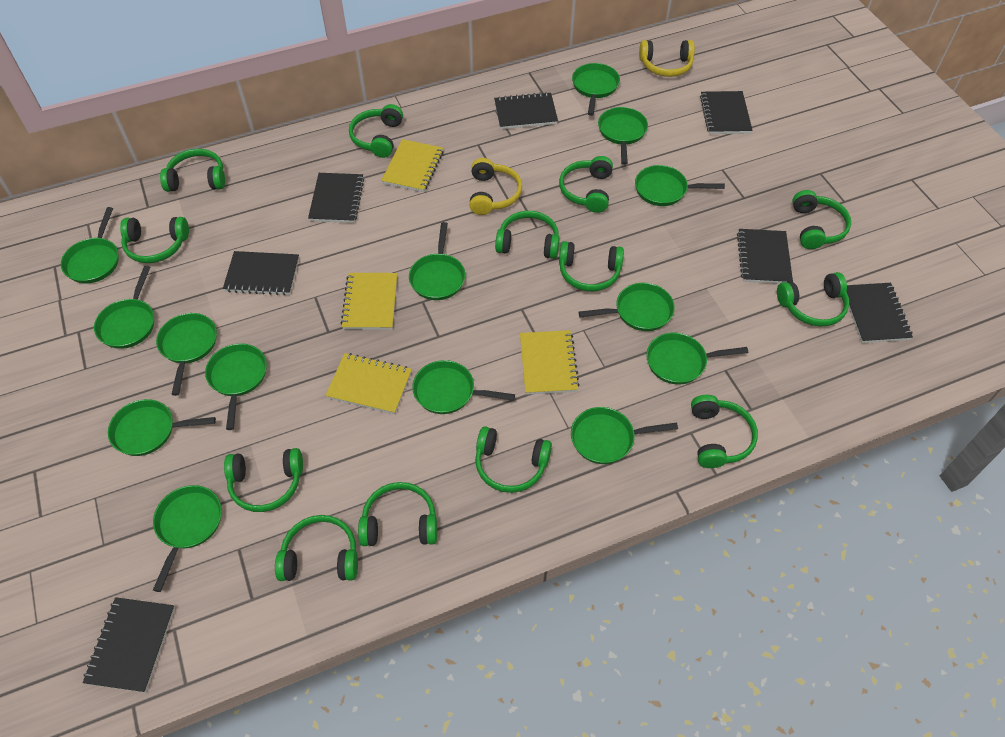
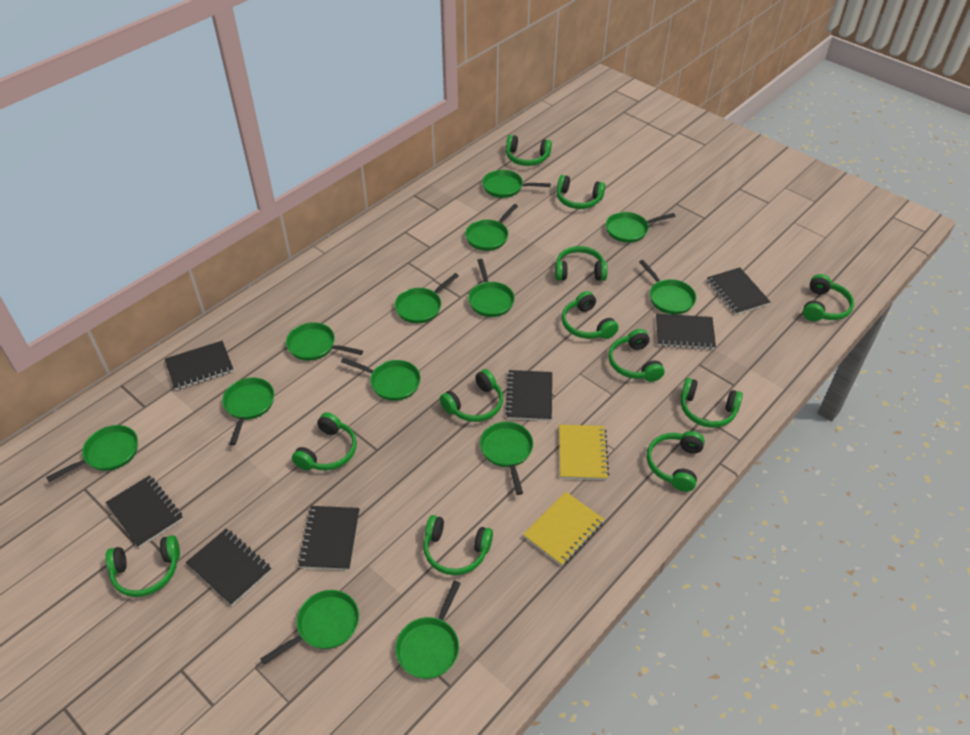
green headphones: [120,217,189,263] [160,149,225,192] [224,448,303,512] [275,515,358,581] [349,104,403,158] [358,482,437,546] [475,426,552,493] [495,211,559,259] [559,156,613,213] [559,241,624,291] [691,395,758,468] [777,272,849,327] [792,190,851,249] = 13 -> [105,535,180,597] [292,412,357,470] [423,515,493,575] [440,369,503,422] [506,135,552,166] [555,246,608,281] [557,175,605,209] [562,291,619,339] [608,329,665,382] [647,431,705,492] [681,378,743,428] [803,274,854,321] = 12
green pan: [61,207,119,283] [94,266,154,349] [108,399,216,456] [153,485,222,592] [156,313,217,396] [205,344,267,430] [409,222,465,300] [412,360,515,414] [571,407,678,464] [572,63,620,116] [578,283,675,331] [598,107,648,165] [635,165,725,206] [646,333,748,385] = 14 -> [46,425,138,482] [222,378,274,445] [260,590,359,665] [286,322,363,361] [341,357,421,401] [395,273,459,323] [395,580,461,679] [465,204,518,251] [468,259,515,317] [480,422,533,495] [482,170,551,198] [606,212,675,243] [639,260,696,315] = 13
yellow headphones: [469,158,522,215] [639,40,695,77] = 2 -> none = 0
yellow notebook: [325,353,412,414] [341,273,397,330] [381,139,444,192] [520,330,580,395] = 4 -> [523,492,604,566] [559,424,609,480] = 2

